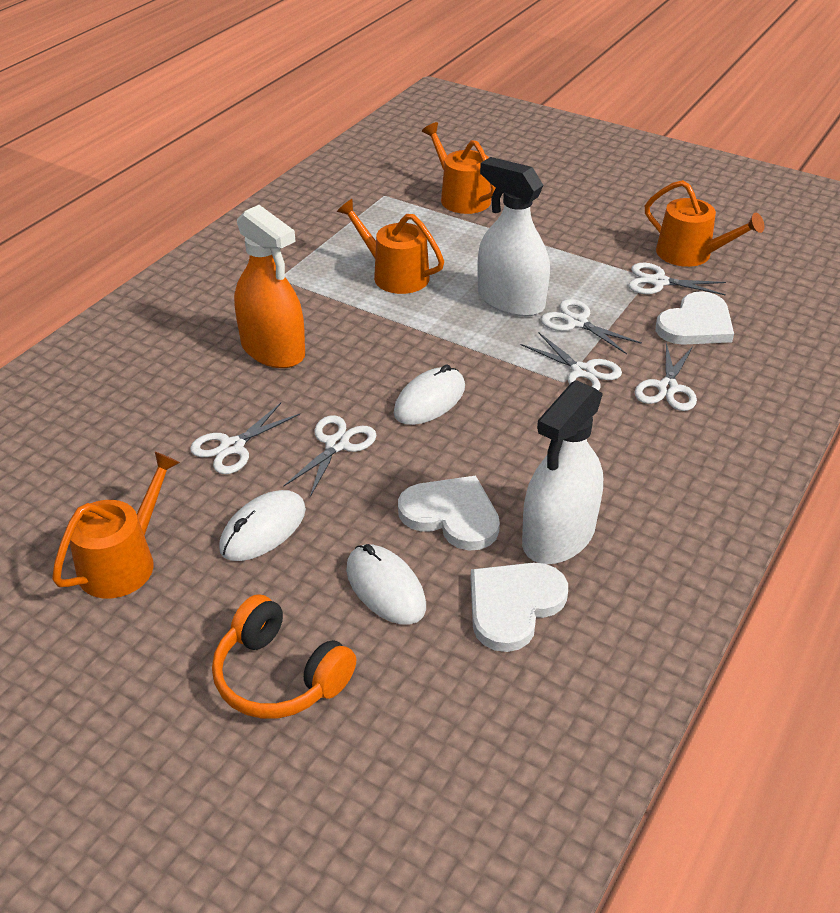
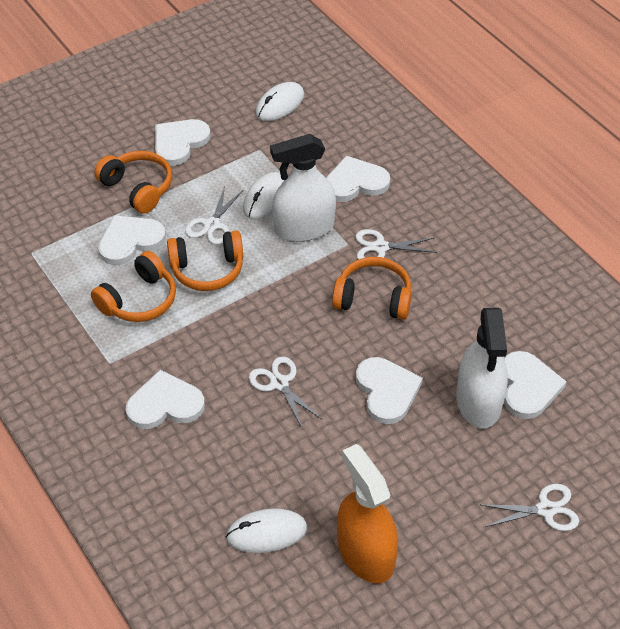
orange headphones: [212,594,356,719] = 1 -> [91,251,176,322] [94,151,172,214] [167,231,243,291] [332,257,412,320] = 4
orange watering can: [52,452,180,599] [337,199,444,294] [422,122,495,214] [645,180,764,267] = 4 -> none = 0
white heart: [398,476,500,550] [471,562,568,652] [656,291,734,345] = 3 -> [98,215,166,265] [126,370,205,429] [155,119,211,166] [326,156,390,202] [356,357,423,424] [504,351,567,419] = 6
white scissors: [190,403,300,474] [283,415,377,497] [521,332,622,391] [540,299,642,354] [629,263,726,296] [635,342,697,411] = 6 -> [185,187,243,245] [249,356,322,428] [355,229,437,260] [481,484,579,531] = 4

